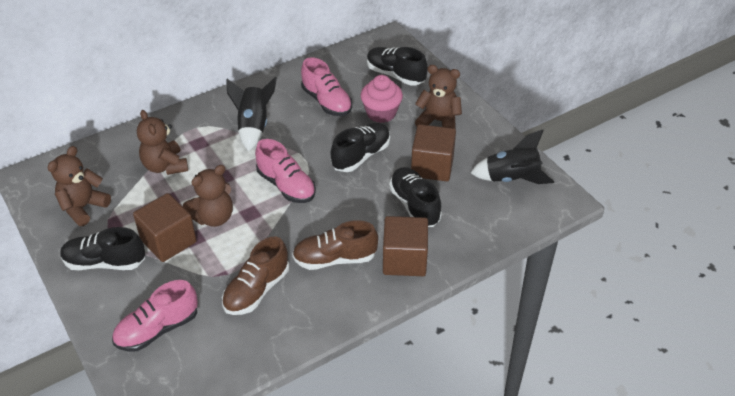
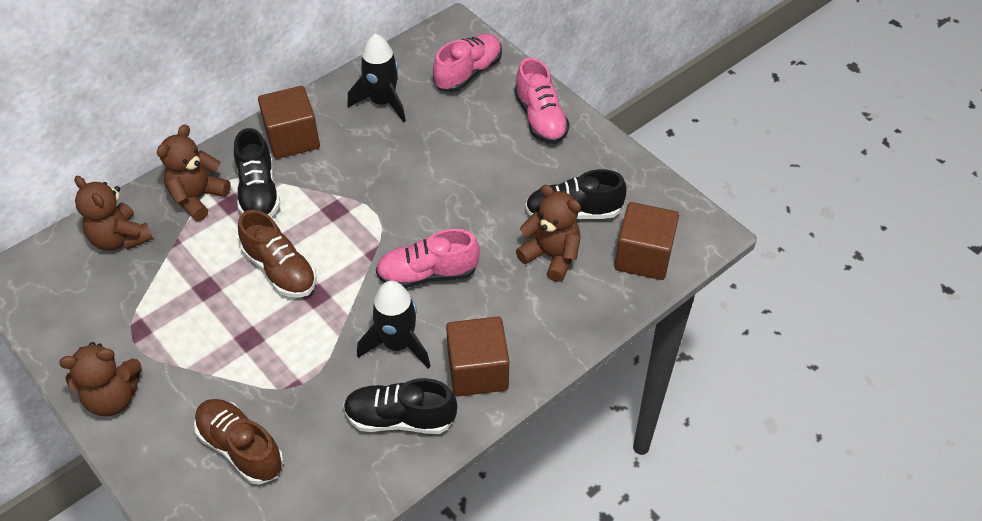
black shoe: [60,227,145,270] [331,123,390,172] [367,47,428,86] [389,167,442,227] = 4 -> [234,128,280,217] [344,378,457,434] [525,169,627,219] = 3
pink cupcake: [360,75,403,123] = 1 -> none = 0

